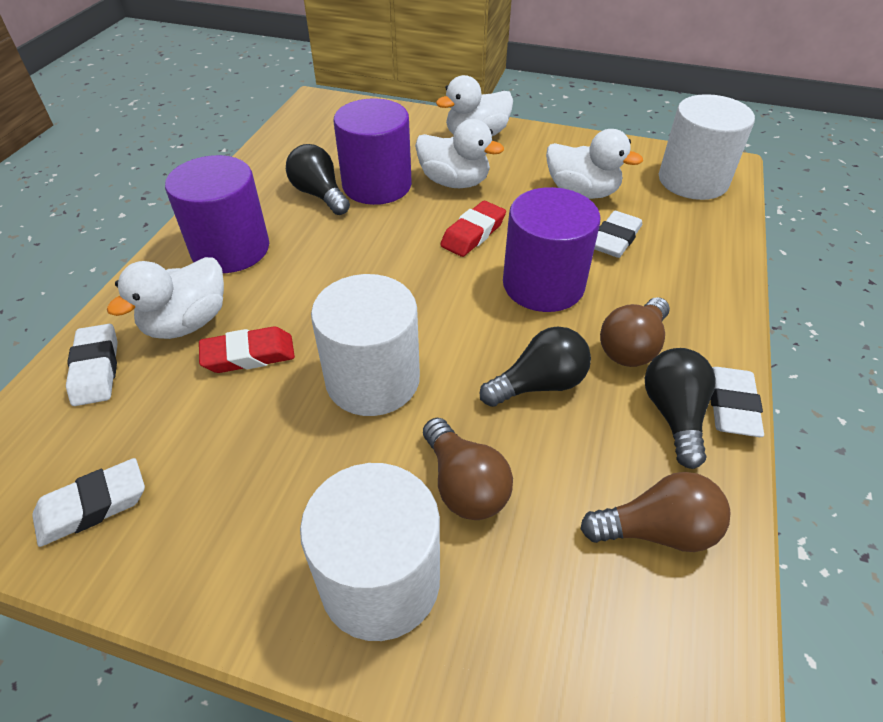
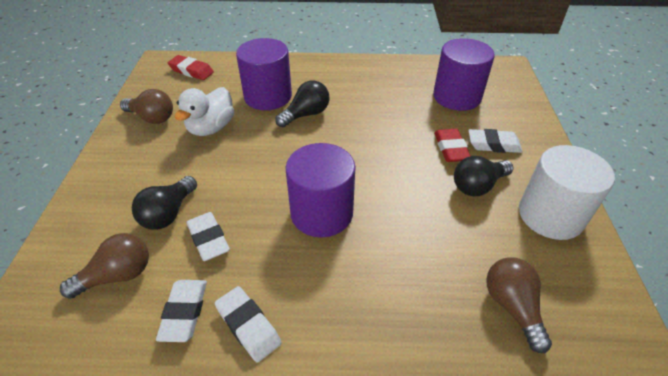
white cylinder: [300,463,440,641] [311,274,420,416] [659,94,755,200] = 3 -> [519,145,615,240] = 1
white duck: [107,257,224,339] [415,119,504,188] [436,75,513,136] [546,129,643,199] = 4 -> [175,87,234,136] = 1

